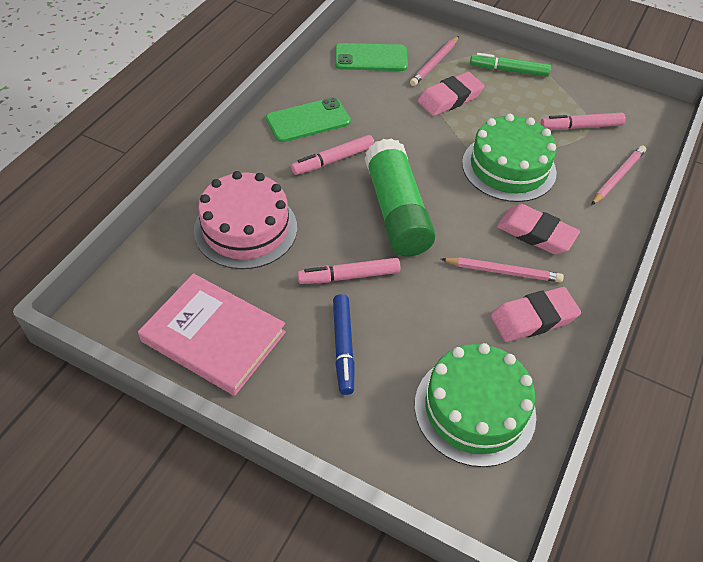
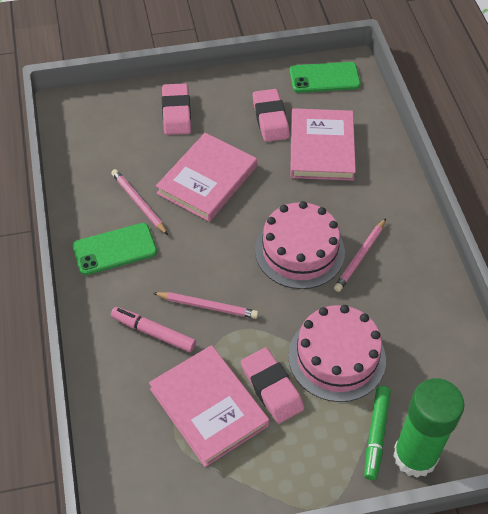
blue marker: [333,294,355,395] = 1 -> none = 0
green cake: [415,343,536,467] [462,114,557,202] = 2 -> none = 0
pink book: [138,273,286,396] = 1 -> [149,345,269,467] [156,133,257,222] [290,108,356,181] = 3
pink cake: [194,171,297,269] = 1 -> [255,201,345,289] [288,305,386,402] = 2
pink marker: [291,135,374,175] [297,258,401,284] [540,113,626,130] = 3 -> [111,307,196,352] = 1

